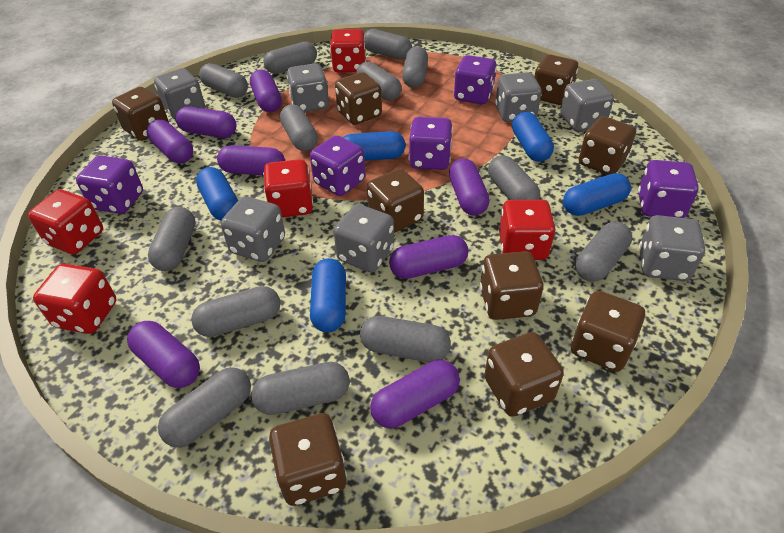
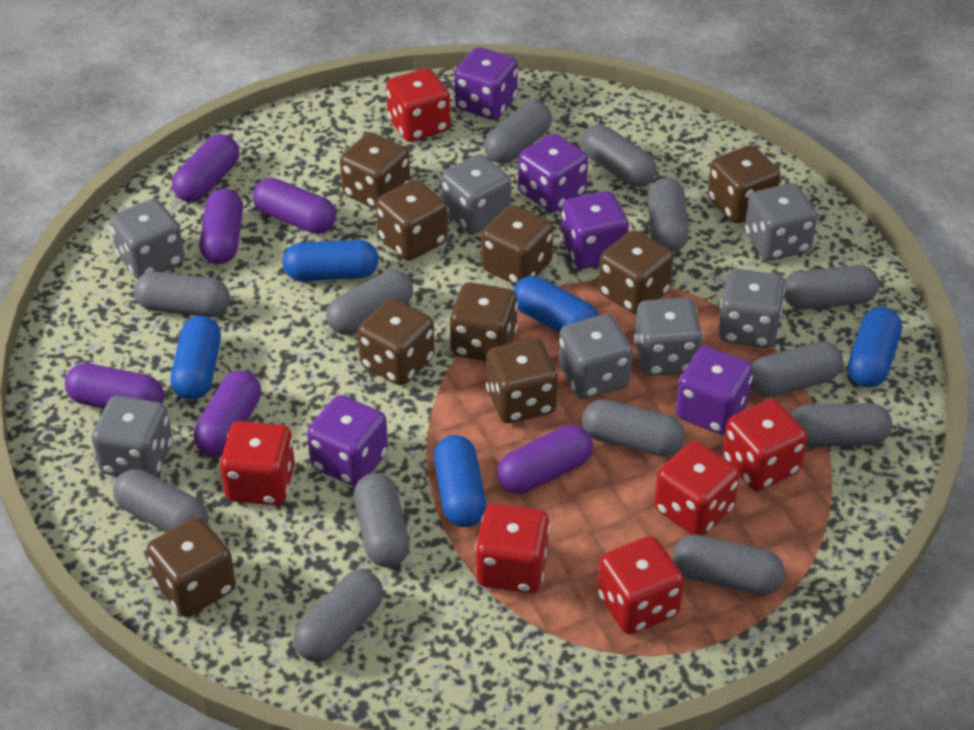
purple capsule: [127,321,200,388] [146,119,193,163] [175,106,236,138] [217,145,285,175] [250,70,282,112] [370,360,460,428] [389,235,468,279] [449,158,490,215] = 8 -> [65,363,164,409] [172,134,239,202] [194,370,261,456] [199,189,243,264] [253,178,336,234] [497,425,593,494] = 6
red dice: [28,190,103,254] [33,264,116,334] [263,159,313,217] [330,29,366,73] [499,200,556,260] = 5 -> [220,421,295,506] [386,68,451,142] [475,504,550,593] [598,536,684,634] [654,441,740,535] [723,399,807,491] = 6

